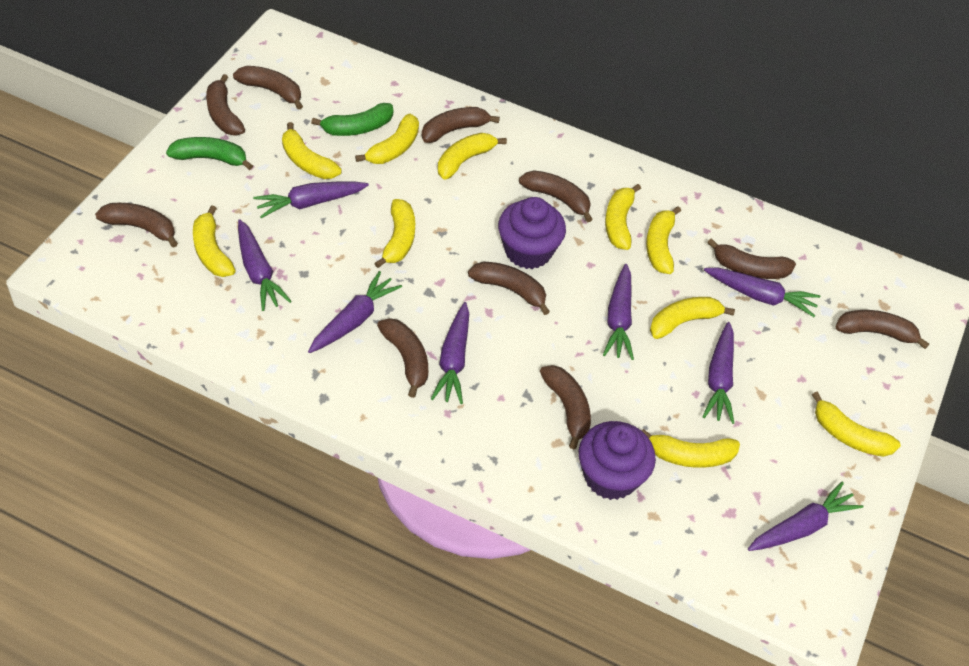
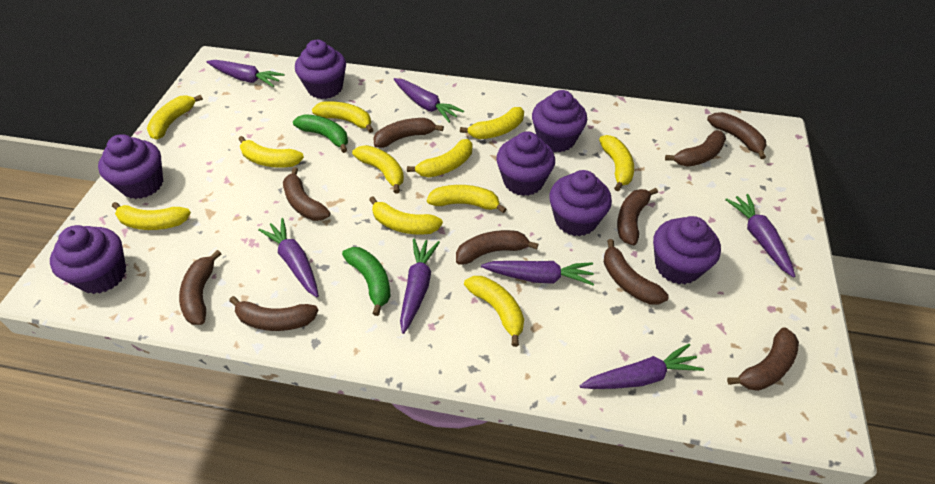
purple carrot: [238,219,292,311] [253,182,369,218] [308,271,402,353] [431,302,469,404] [603,264,634,360] [702,322,734,424] [704,267,820,317] [748,482,863,551] = 8 -> [207,60,284,87] [258,218,319,297] [394,78,464,123] [400,239,440,334] [481,261,594,286] [580,344,704,389] [725,194,795,277] = 7
purple cupcake: [498,197,566,269] [578,421,656,500] = 2 -> [50,225,126,294] [98,134,163,199] [295,40,346,99] [496,131,555,196] [532,90,587,152] [549,170,612,236] [653,216,721,284] = 7
yellow banana: [193,205,236,277] [282,122,342,179] [355,114,419,164] [374,199,415,268] [438,133,507,180] [605,184,641,250] [642,429,740,468] [646,206,681,274] [650,297,735,339] [812,392,901,457] = 10 -> [112,202,191,230] [147,95,203,140] [238,136,304,168] [312,101,374,133] [352,145,404,194] [369,196,443,235] [407,139,472,177] [427,185,507,213] [460,107,524,139] [464,276,524,347] [599,135,634,191] = 11

